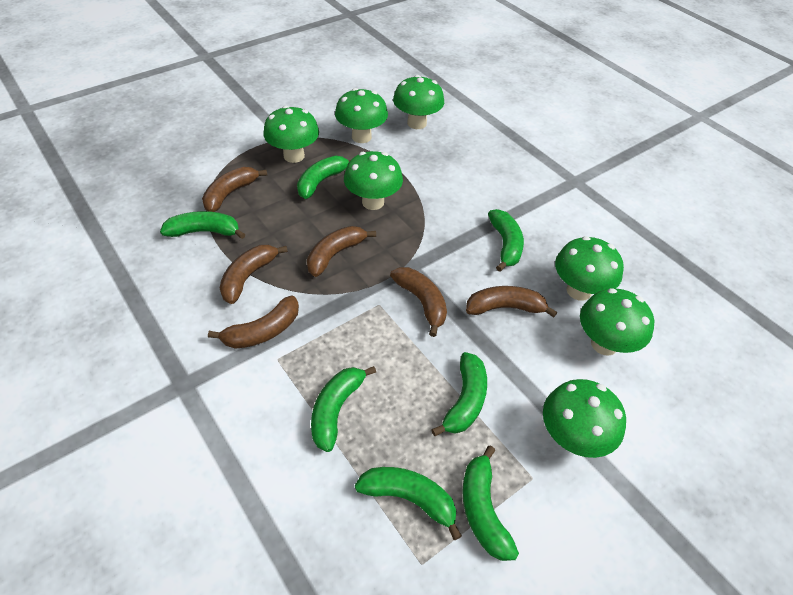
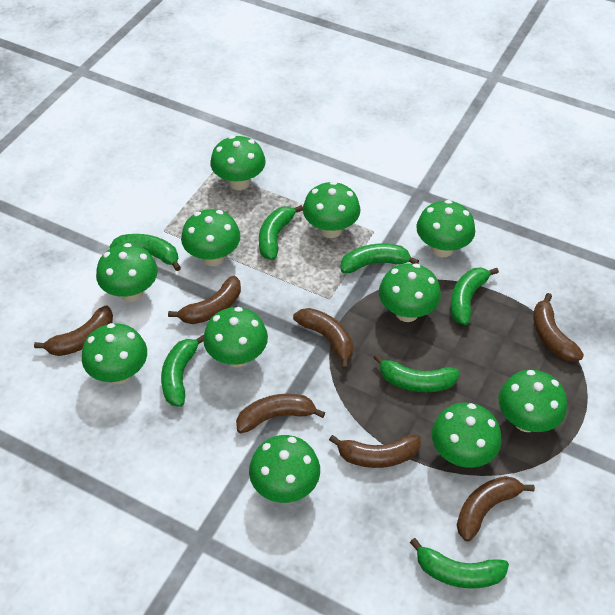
brown banana: [202,167,267,212] [208,296,299,349] [220,245,288,304] [307,226,376,277] [390,267,447,337] [466,286,557,318] = 6 -> [34,306,113,356] [168,276,241,324] [236,394,325,433] [293,308,354,370] [329,434,421,468] [457,476,535,541] [533,293,584,362] = 7
green mushroom: [263,105,319,163] [335,88,388,143] [344,151,403,210] [393,75,444,129] [543,379,626,458] [555,236,624,301] [580,288,654,356] = 7 -> [82,323,147,384] [96,243,158,302] [181,209,240,266] [203,307,268,367] [210,136,266,190] [249,435,320,503] [303,181,360,238] [379,263,441,322] [416,200,475,257] [432,403,502,468] [499,370,567,432] = 11

